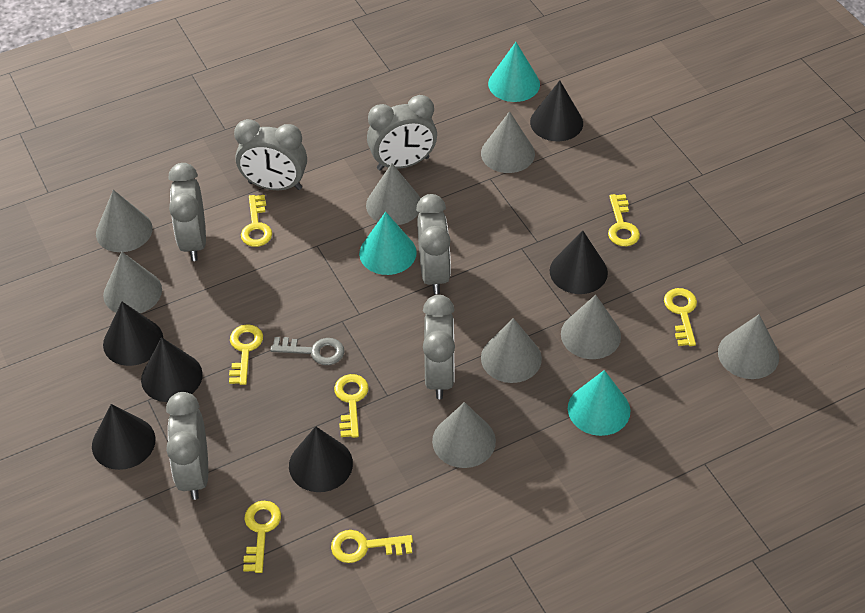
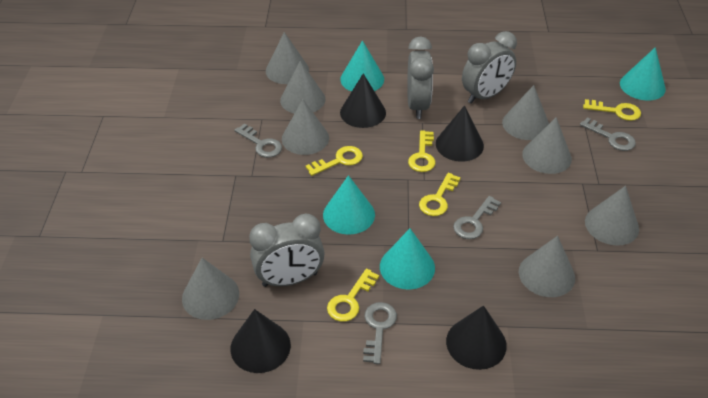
black cone: [92,404,156,470] [103,302,163,366] [141,337,203,402] [289,426,353,492] [530,80,583,141] [550,231,608,294] = 6 -> [230,309,291,373] [340,74,386,128] [436,105,484,162] [446,305,507,370] = 4
grey clock: [166,392,208,500] [168,163,206,261] [234,119,307,190] [367,95,437,171] [416,194,451,294] [423,295,455,399] = 6 -> [249,214,325,287] [407,36,434,119] [462,31,517,104] = 3
grey key: [270,337,344,365] = 1 -> [235,123,282,158] [363,302,397,364] [453,196,501,239] [580,117,636,151] = 4
turquoise cone: [359,212,417,275] [488,42,540,102] [568,370,630,436] = 3 -> [323,175,375,235] [341,40,384,92] [380,229,435,289] [620,47,666,101] = 4
yellow key: [229,324,263,385] [241,195,272,247] [243,501,281,573] [331,530,413,563] [334,374,369,438] [608,194,640,246] [664,288,697,346] = 7 -> [306,146,363,176] [327,268,379,322] [408,130,435,172] [419,173,461,216] [583,99,641,121] = 5

